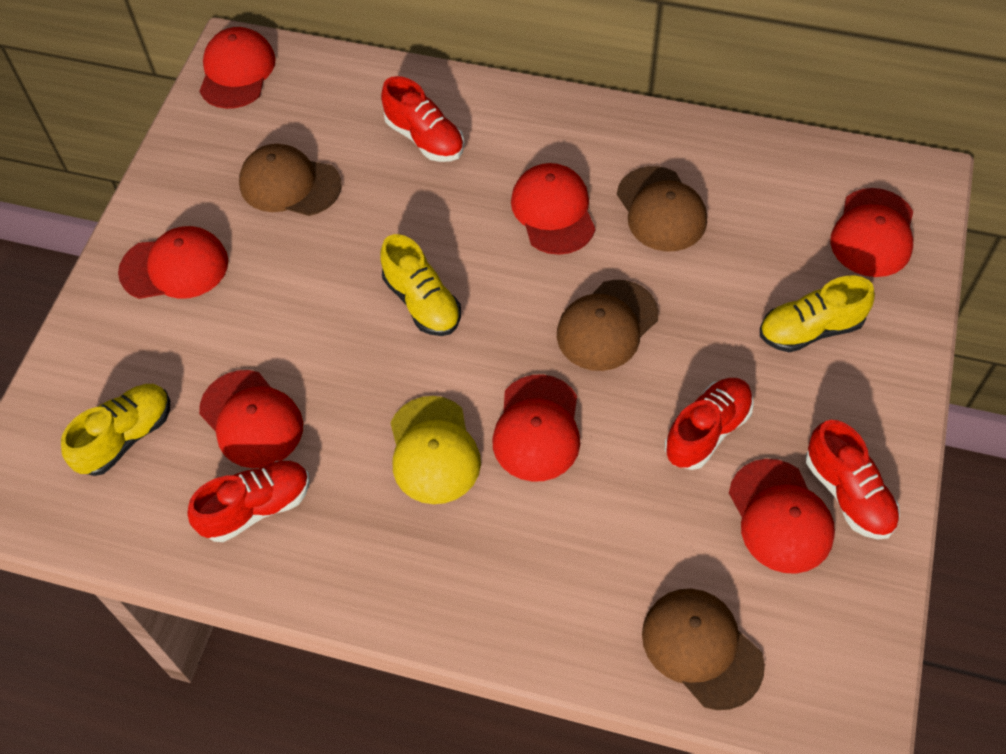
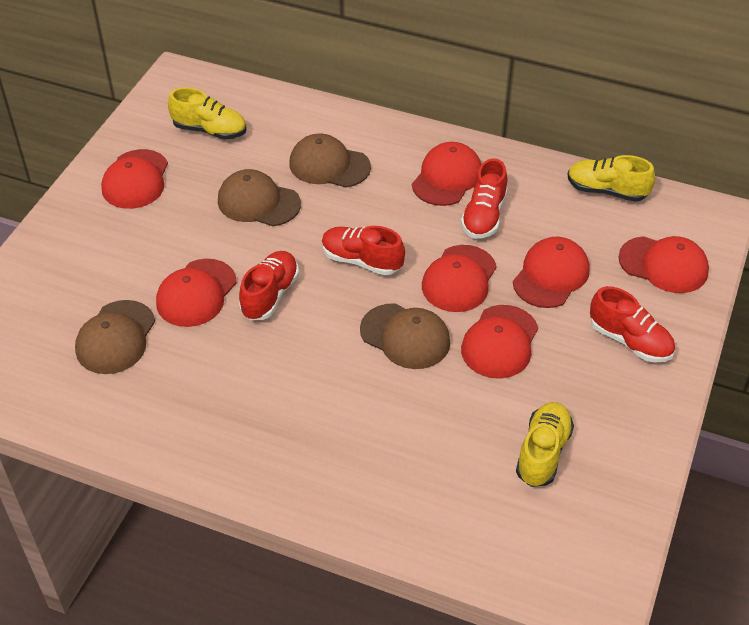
yellow cap: [391,396,481,504] = 1 -> none = 0

